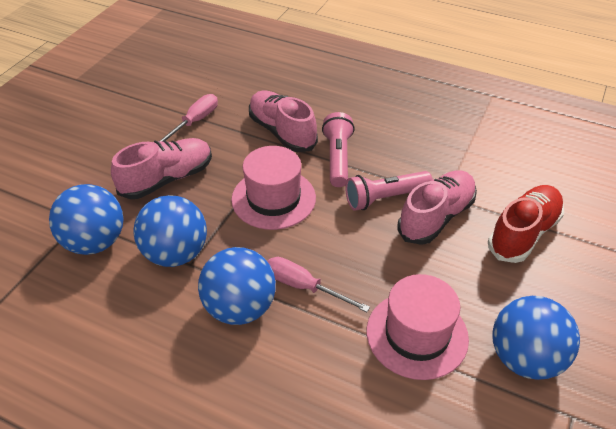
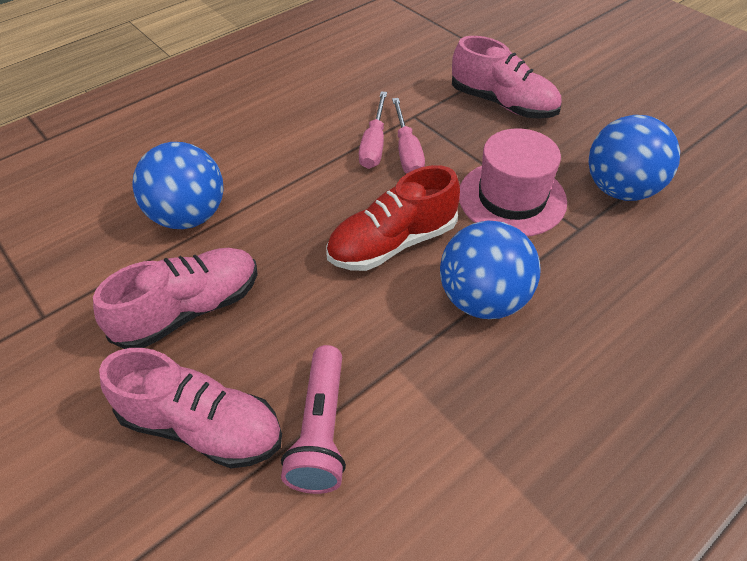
blue ball: [49,184,124,255] [133,195,207,267] [198,247,276,325] [492,296,580,380] = 4 -> [132,142,223,229] [440,221,541,319] [588,115,680,201] = 3
pink flashlight: [322,112,355,187] [345,171,433,211] = 2 -> [281,345,346,494] = 1
pink hat: [231,146,316,230] [367,274,469,380] = 2 -> [459,128,567,237] = 1

